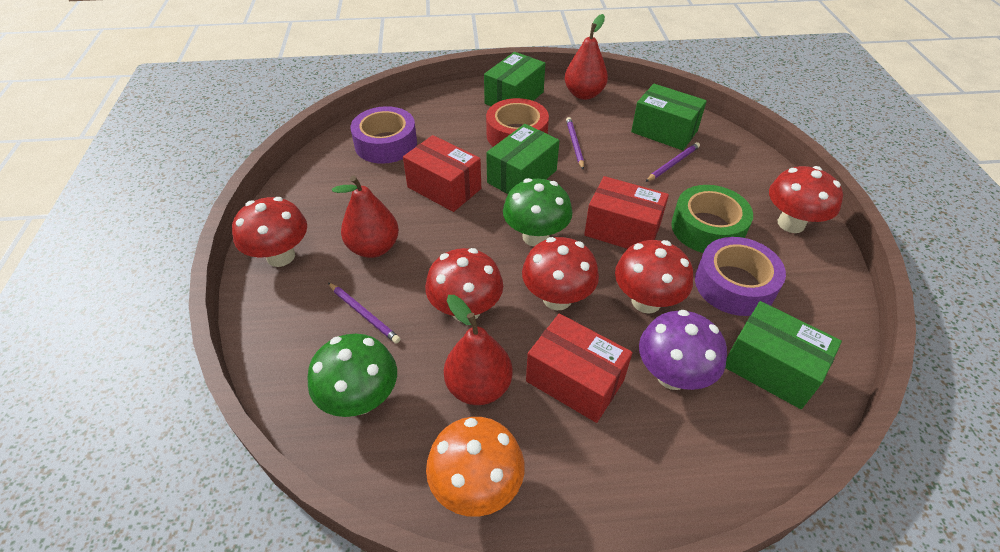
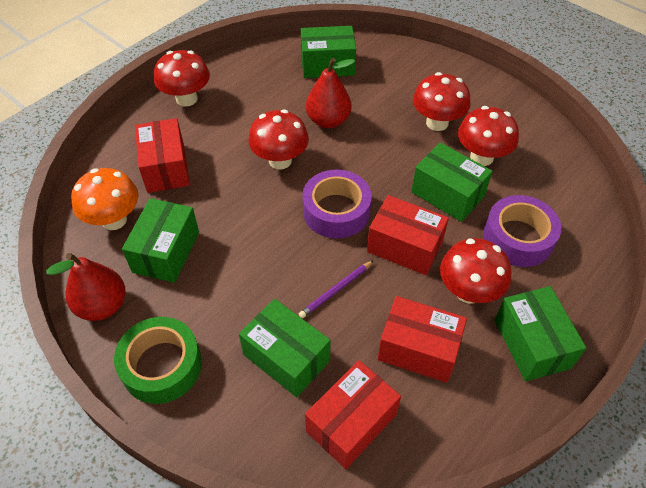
green box: [484,52,545,106] [486,124,559,194] [631,84,707,150] [726,301,842,409] = 4 -> [122,198,199,283] [239,299,331,397] [301,26,356,78] [411,142,493,222] [495,286,586,382] = 5
green mushroom: [307,334,397,417] [503,178,572,246] = 2 -> none = 0
purple mushroom: [639,310,727,390] = 1 -> none = 0
purple pencil: [328,283,400,344] [566,117,584,170] [645,142,700,182] = 3 -> [299,260,374,318] = 1
red box: [403,135,481,212] [526,313,633,423] [584,176,669,249] = 3 -> [135,118,190,193] [305,360,401,469] [367,195,449,275] [378,296,467,383] = 4
red pear: [332,175,399,258] [444,295,513,405] [565,14,608,100] = 3 -> [46,253,125,321] [306,58,355,128] = 2
red tape: [486,98,549,147] = 1 -> none = 0

